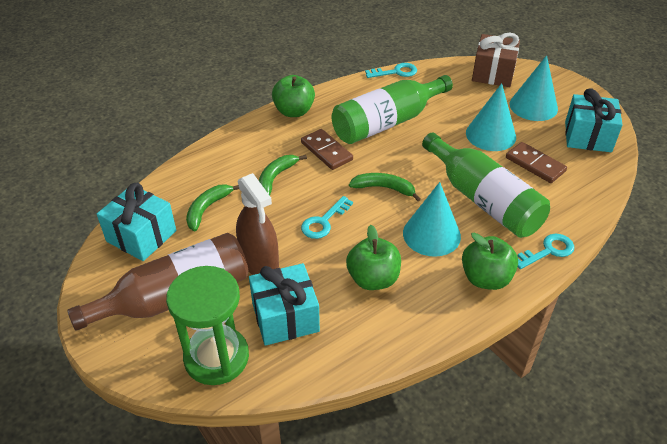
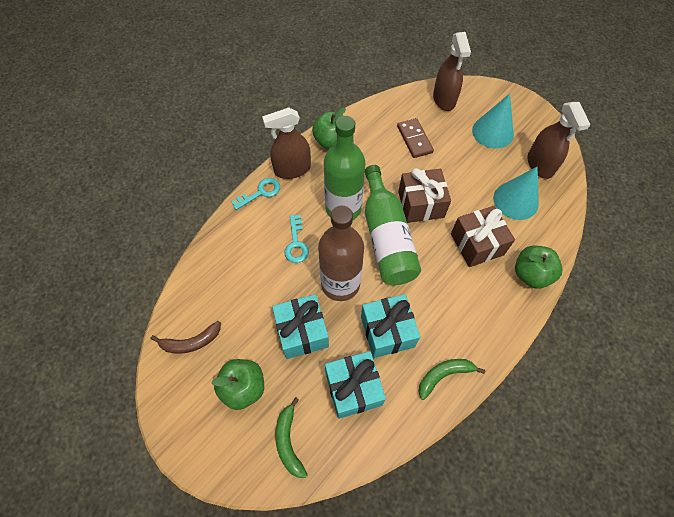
brown banana: none = 0 -> [151,321,221,354] = 1
brown domino: [301,129,353,170] [506,142,567,183] = 2 -> [397,118,434,158] = 1
brown gift: [472,33,520,87] = 1 -> [398,168,451,223] [451,206,515,267] = 2
brown spray bottle: [236,173,279,275] = 1 -> [262,108,311,179] [433,32,471,111] [527,102,590,179] = 3
green banana: [186,184,239,231] [259,155,307,195] [349,173,421,201] = 3 -> [275,397,308,478] [419,359,486,400] = 2
green hourglass: [166,266,249,385] = 1 -> none = 0
turquoise cone: [403,182,461,257] [466,83,516,151] [510,55,558,121] = 3 -> [472,94,514,149] [493,167,539,220] = 2
turquoise key: [301,196,353,239] [365,63,417,78] [517,234,574,269] = 3 -> [231,178,280,210] [285,215,309,263] = 2

